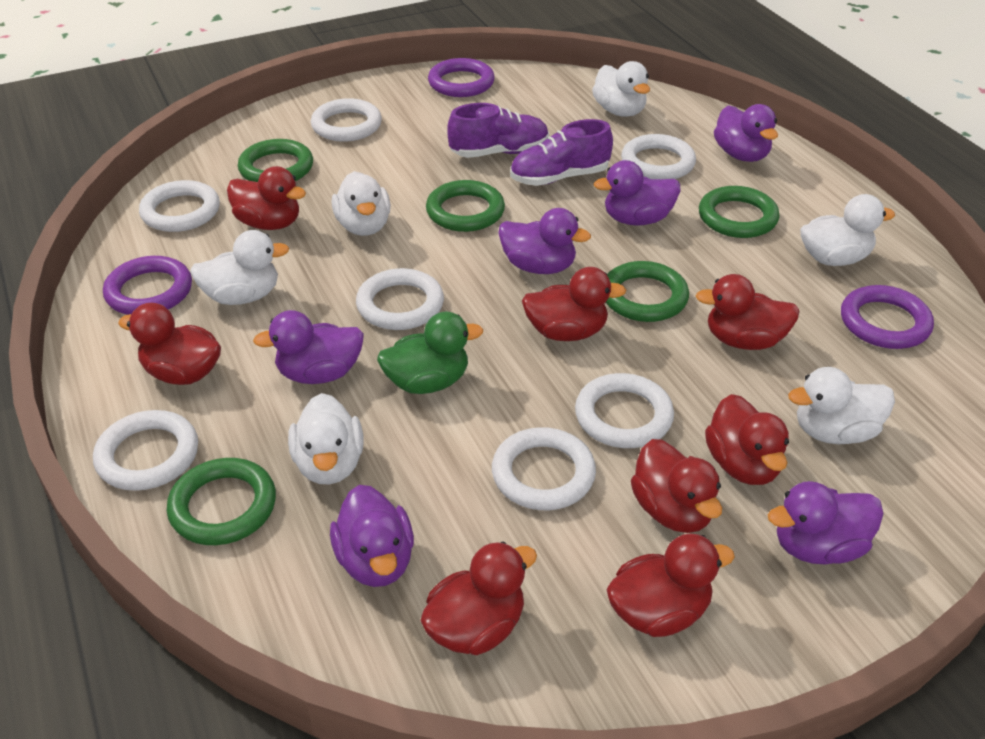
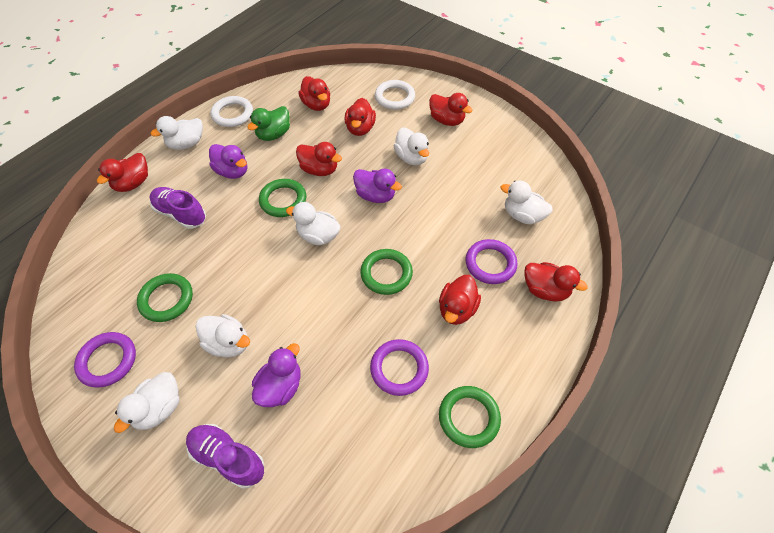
green ring: [167,458,276,545] [238,139,313,182] [426,180,505,232] [606,261,689,322] [699,186,780,238] = 5 -> [137,273,193,322] [259,179,307,217] [360,249,413,295] [439,386,501,448] = 4
purple duck: [253,310,364,384] [330,485,414,587] [498,208,591,274] [594,160,681,226] [714,104,778,162] [768,481,883,564] = 6 -> [209,144,247,179] [252,343,301,407] [353,169,402,203] = 3
red duck: [118,303,221,385] [227,166,306,230] [420,542,537,655] [522,267,626,341] [606,533,735,637] [631,439,722,533] [696,274,800,350] [705,394,789,485] = 8 -> [97,153,148,192] [296,142,342,176] [298,76,330,111] [345,98,376,136] [429,93,473,126] [439,275,481,325] [524,262,588,302] = 7
white ring: [93,410,198,491] [139,180,220,232] [311,98,382,142] [356,268,444,330] [492,427,596,510] [575,373,674,448] [621,134,696,179] = 7 -> [211,96,253,127] [375,80,415,110] = 2

